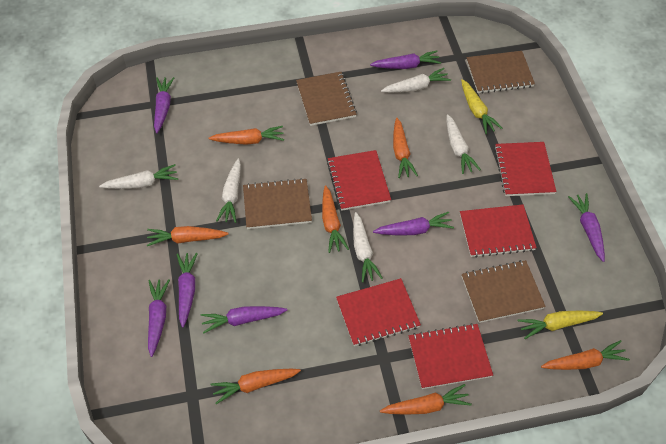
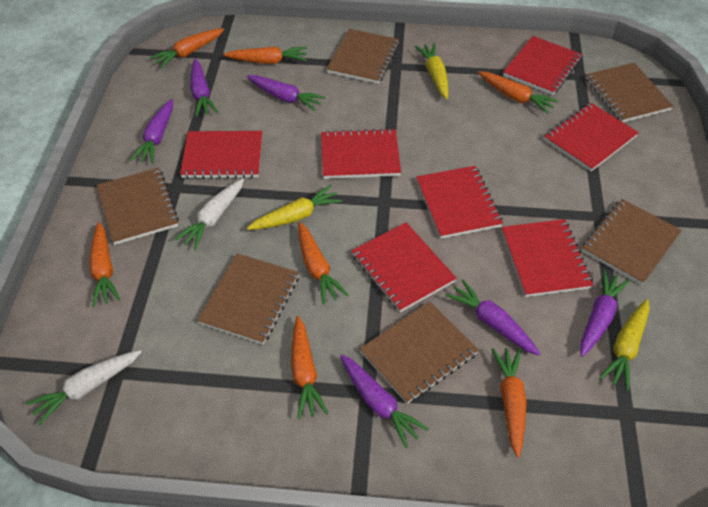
brown notebook: [243,178,312,229] [296,72,357,126] [462,260,546,323] [466,51,535,94] = 4 -> [97,168,179,245] [197,253,299,345] [327,29,399,84] [360,301,479,404] [582,199,682,285] [586,63,673,122] = 6
purple carrot: [148,279,170,357] [154,77,174,133] [177,252,198,327] [201,306,287,333] [370,50,441,69] [373,212,454,235] [568,193,605,262] = 7 -> [130,99,173,163] [190,59,218,117] [246,75,326,111] [340,354,429,448] [445,279,540,356] [580,270,630,357] = 6
red notebook: [327,150,391,211] [336,278,421,346] [408,323,493,389] [460,204,537,258] [494,142,556,196] = 5 -> [180,131,262,179] [321,128,401,179] [351,222,457,312] [416,166,503,239] [502,219,593,297] [503,36,582,95] [544,103,639,171] = 7
white carrot: [99,164,178,189] [216,158,241,223] [353,212,383,282] [381,68,451,93] [447,114,481,174] = 5 -> [26,350,142,425] [174,178,244,250] = 2
yellow carrot: [461,79,503,134] [517,311,603,339] = 2 -> [247,185,343,230] [415,43,449,99] [599,299,650,391] = 3

